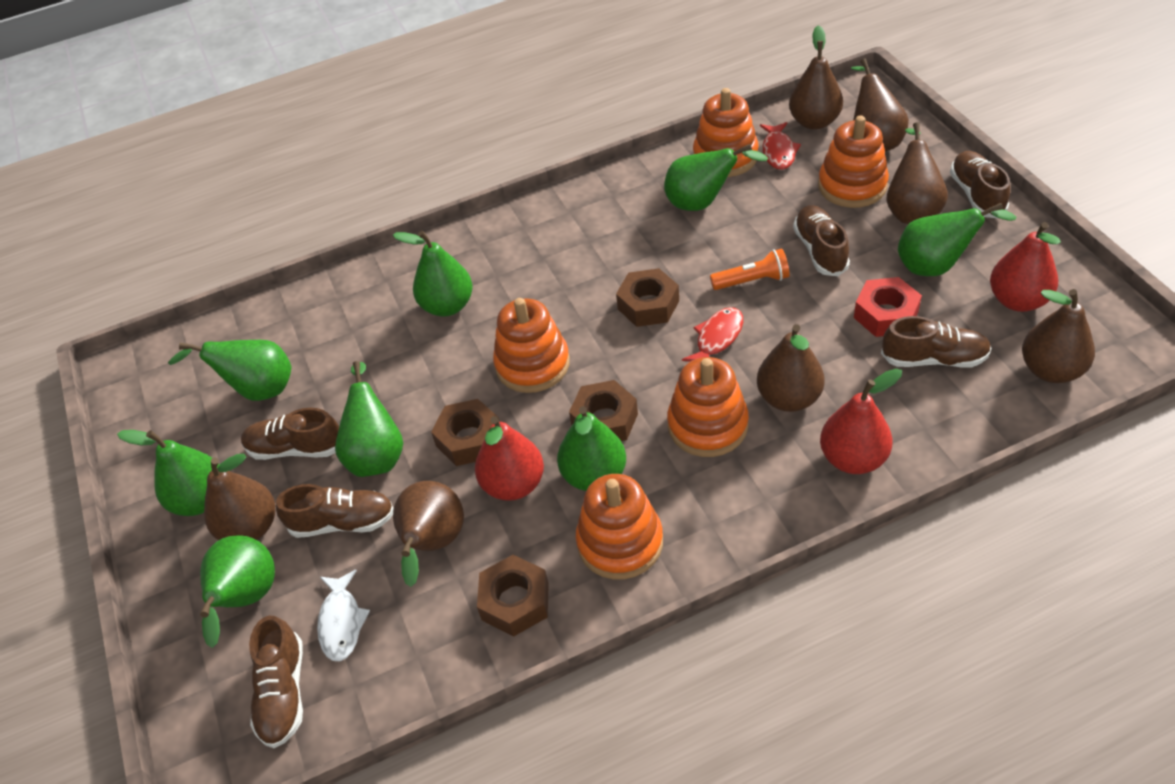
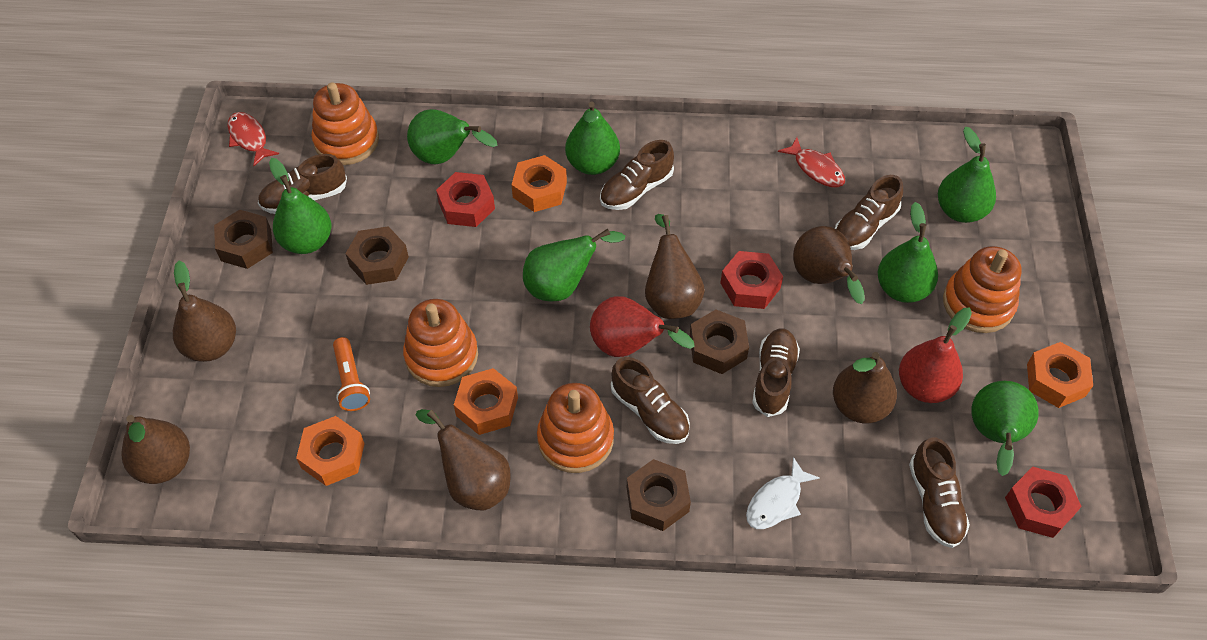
brown pear: [204,454,275,540] [393,481,464,587] [757,324,825,412] [789,25,843,130] [851,59,909,151] [886,122,948,224] [1022,289,1095,383] = 7 -> [121,415,190,484] [173,261,236,362] [416,409,511,510] [645,214,705,319] [793,226,865,304] [833,352,897,423] = 6
green pear: [117,430,220,516] [168,340,291,401] [200,535,275,648] [335,361,403,477] [393,231,473,317] [557,406,626,491] [664,144,769,211] [898,203,1016,276] = 8 -> [269,158,332,254] [407,109,497,164] [523,229,625,301] [565,101,620,175] [878,202,938,303] [938,127,996,223] [971,381,1039,476] = 7
orange nut: none = 0 -> [296,416,365,486] [454,368,518,435] [511,155,567,212] [1027,342,1093,408] = 4
orange stacking toy: [493,298,570,393] [576,474,663,579] [667,357,749,457] [693,88,759,177] [818,116,889,208] = 5 -> [312,83,379,165] [403,299,478,387] [537,383,614,473] [943,246,1021,333] = 4
red nut: [854,277,922,337] = 1 -> [436,172,495,227] [720,251,783,309] [1005,467,1082,538] = 3
red pear: [475,416,544,501] [820,368,902,474] [990,222,1061,312] = 3 -> [590,296,695,357] [899,308,972,403] = 2

